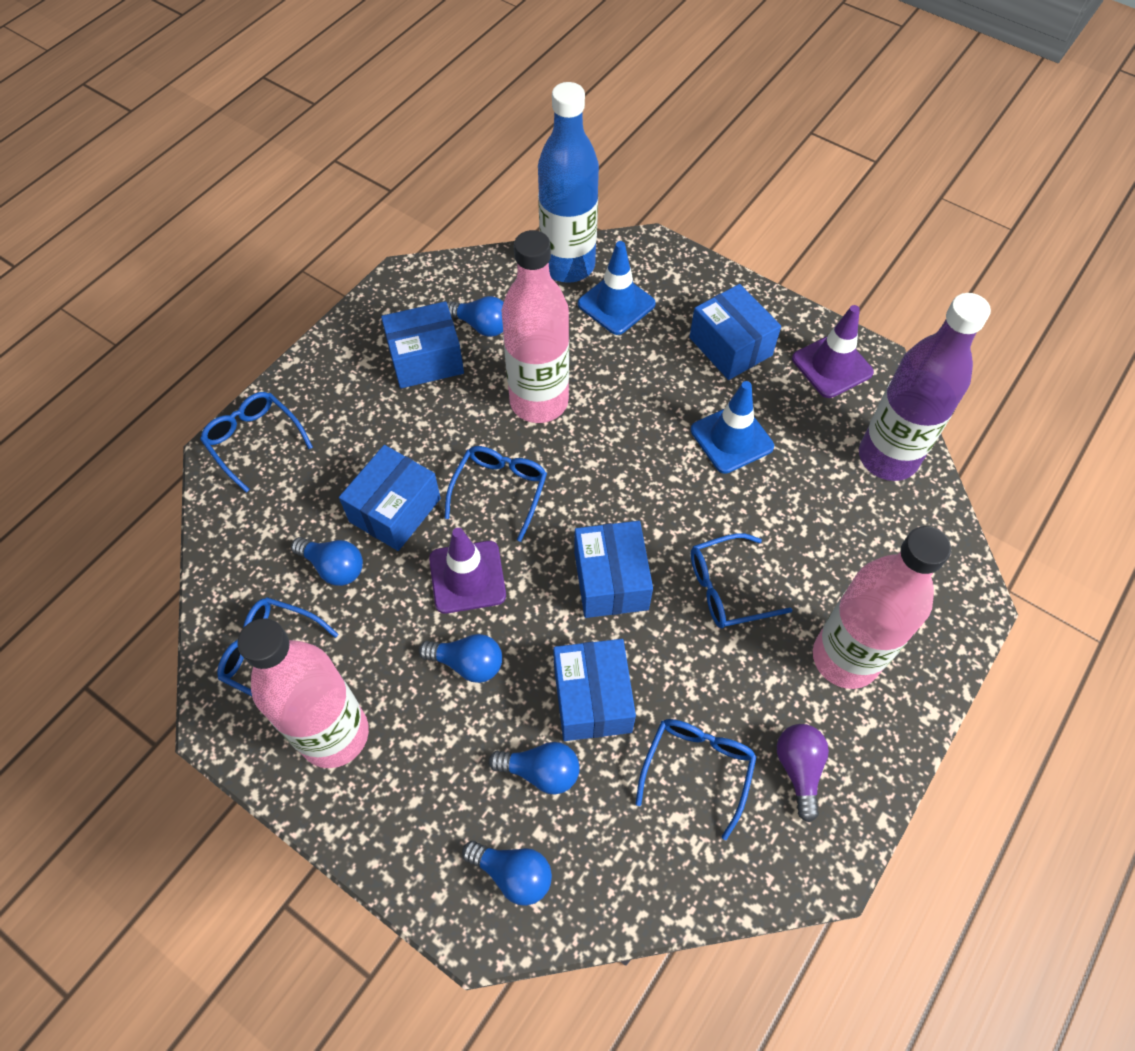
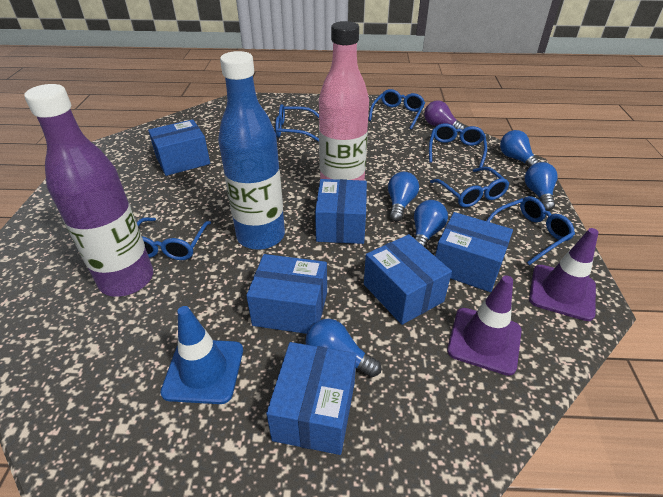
blue box: [339,445,441,551] [381,301,464,388] [553,639,636,741] [574,521,653,618] [689,284,781,380] = 5 -> [148,119,210,176] [246,254,327,334] [266,342,356,455] [315,179,367,244] [364,234,452,325] [435,212,513,292] = 6
blue glasses: [200,392,313,493] [217,597,338,696] [444,446,547,542] [636,719,757,840] [691,533,792,628] = 5 -> [137,217,211,260] [275,104,319,142] [368,89,425,129] [429,123,487,168] [430,167,509,208] [486,196,575,265] = 6
blue traffic cone: [578,241,656,335] [691,381,774,474] = 2 -> [160,306,243,404] = 1
pink bottle: [237,618,369,768] [502,230,569,423] [813,526,951,689] = 3 -> [319,21,369,181] = 1

